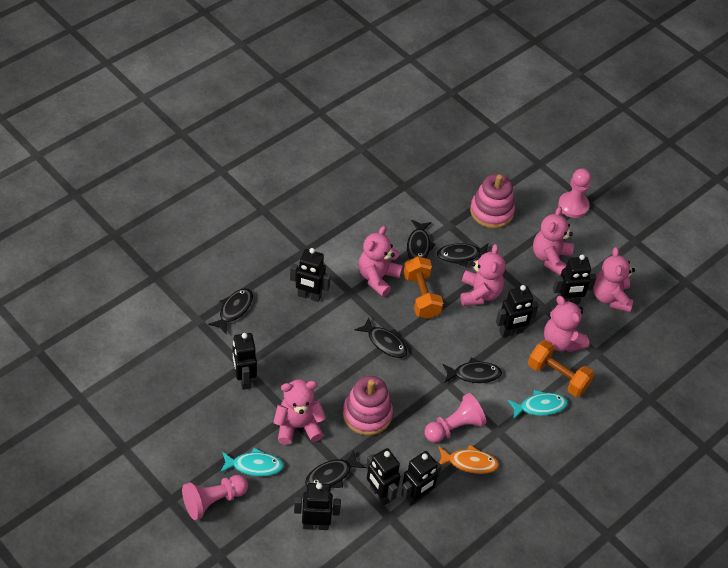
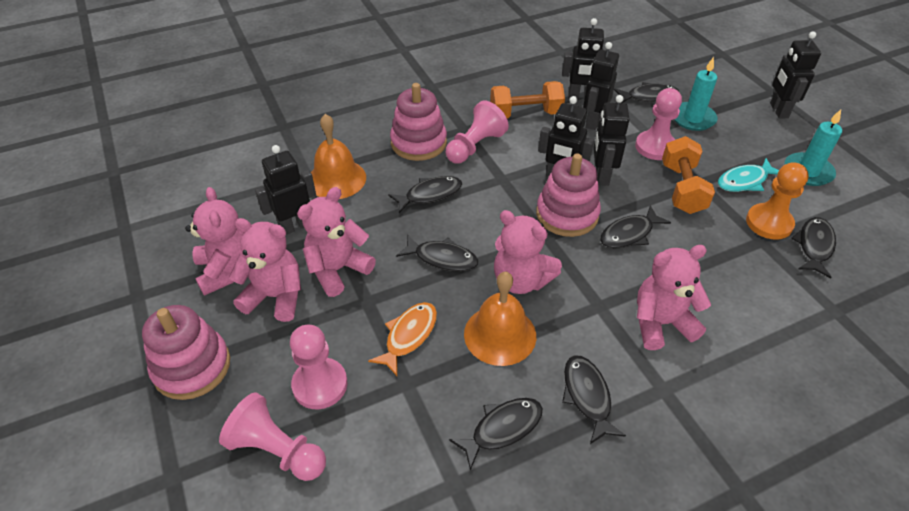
black fish: [208,288,253,335] [305,450,366,488] [355,317,407,358] [407,220,436,259] [437,243,488,267] [443,358,502,383] = 6 -> [388,176,462,213] [396,235,478,272] [449,398,543,470] [562,355,626,444] [600,205,671,248] [614,82,679,103] [791,217,836,278] = 7
black robot: [233,333,257,390] [290,248,331,302] [294,483,341,530] [366,448,401,506] [401,451,442,506] [496,285,539,337] [553,254,596,304] = 7 -> [255,145,316,235] [538,96,594,177] [562,18,604,99] [583,42,619,130] [594,95,630,186] [770,31,821,119] = 6
orange bell: none = 0 -> [311,114,366,199] [464,272,536,366] = 2
orange pawn: none = 0 -> [746,162,809,240] = 1
pink pawn: [182,475,248,520] [425,393,487,443] [558,168,591,218] = 3 -> [219,392,326,481] [290,325,348,409] [446,101,509,164] [635,88,682,160] = 4
pink stacking toy: [343,376,393,436] [470,174,515,228] = 2 -> [142,305,230,400] [390,83,447,161] [536,153,601,237] = 3
pink teddy bear: [273,379,326,445] [358,226,403,297] [461,244,506,306] [533,207,574,275] [544,296,589,352] [593,247,635,312] = 6 -> [185,187,243,296] [229,218,301,322] [297,187,376,297] [494,210,562,294] [637,245,711,350] = 5
turquoise candle: none = 0 -> [674,57,717,131] [785,109,842,186] = 2
turquoise fish: [220,447,284,476] [507,390,568,420] = 2 -> [718,158,779,192] = 1

